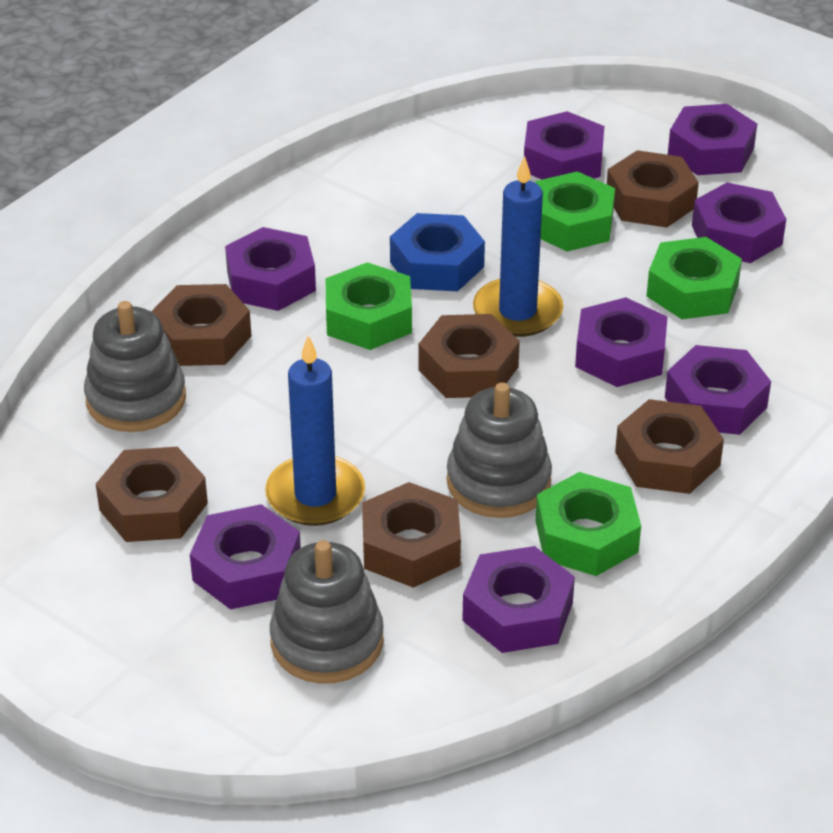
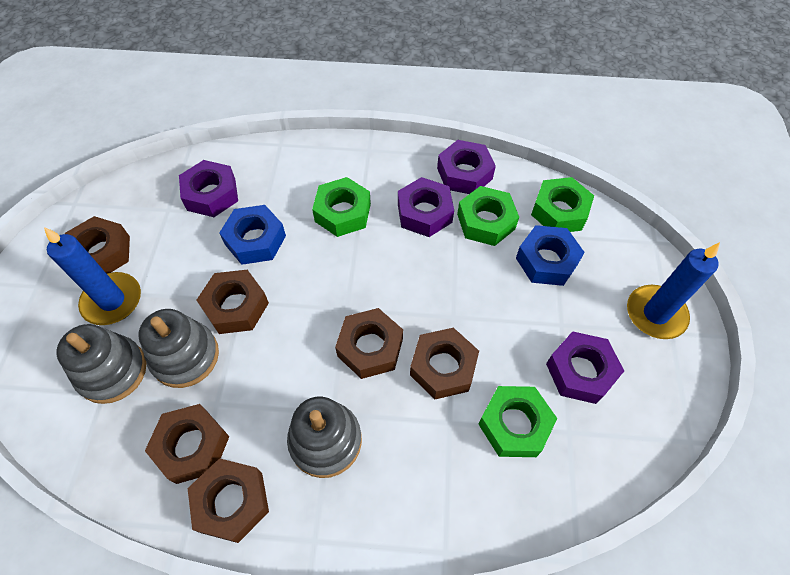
blue nut: [390,213,485,291] = 1 -> [219,205,286,265] [516,225,585,286] = 2
purple nut: [190,504,301,610] [225,227,316,311] [462,546,575,653] [524,111,604,179] [575,297,667,387] [665,345,771,435] [668,104,757,175] [692,183,786,263] = 8 -> [179,160,238,217] [398,177,454,237] [437,140,496,194] [546,331,624,404] = 4

